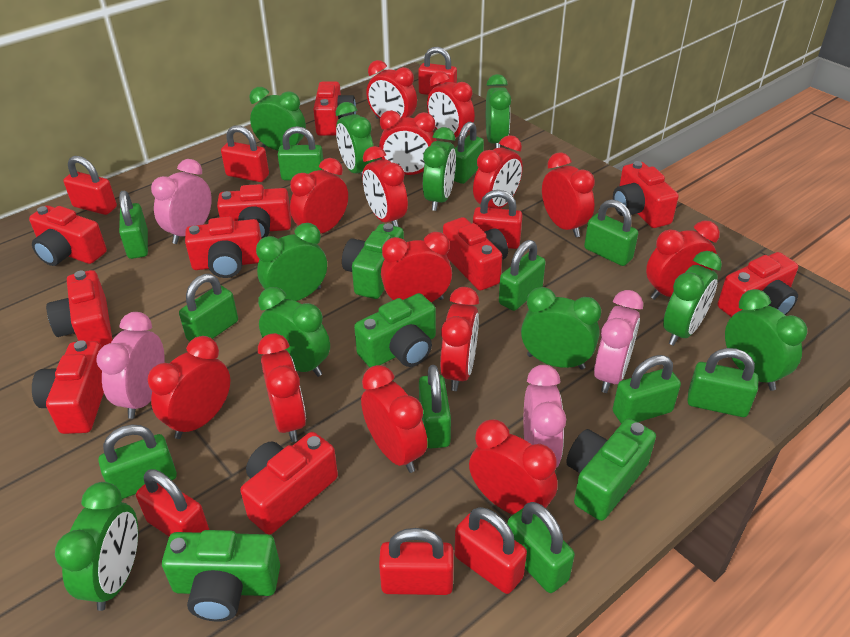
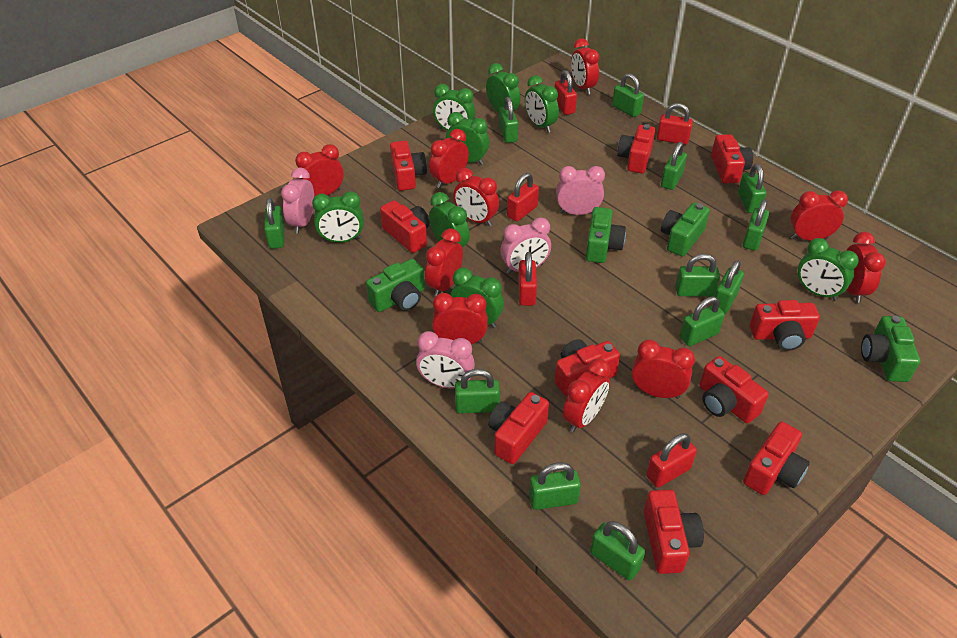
green clock: [55,482,138,611] [250,87,306,151] [256,223,327,301] [258,287,330,377] [336,102,375,176] [423,127,456,211] [486,74,511,148] [521,287,601,370] [663,251,722,346] [725,289,807,391] = 10 -> [312,191,364,242] [429,192,470,247] [433,84,475,130] [446,112,489,165] [451,268,504,328] [486,63,520,113] [525,75,559,133] [798,238,859,301] = 8
green padlock: [98,425,177,499] [119,191,148,259] [179,274,238,341] [278,126,323,180] [419,365,451,449] [454,121,484,184] [499,240,546,311] [507,502,575,593] [584,199,638,266] [613,355,681,424] [687,348,758,417] = 11 -> [264,198,285,249] [455,369,500,413] [499,97,518,143] [529,462,581,510] [590,521,645,580] [612,73,644,117] [661,142,687,190] [675,254,720,297] [680,297,725,346] [712,260,744,314] [738,164,766,213] [743,200,769,251] = 12
red clock: [148,336,230,439] [258,333,306,442] [290,158,348,234] [361,365,428,473] [362,146,408,227] [366,60,417,119] [379,110,437,175] [381,232,452,302] [427,71,475,138] [440,287,479,391] [469,419,558,515] [473,135,523,209] [542,152,595,237] [646,220,720,300] = 14 -> [295,144,344,197] [425,228,463,296] [429,129,469,188] [432,293,488,344] [454,168,499,226] [563,359,610,433] [571,39,599,94] [632,340,695,399] [791,190,848,241] [847,232,886,303] = 10
red padlock: [63,156,117,215] [136,469,209,536] [221,125,269,182] [379,528,454,595] [418,47,457,95] [455,507,527,594] [473,190,523,249] = 7 -> [507,173,539,221] [518,252,537,306] [554,70,577,115] [646,433,697,488] [657,103,693,145] = 5

